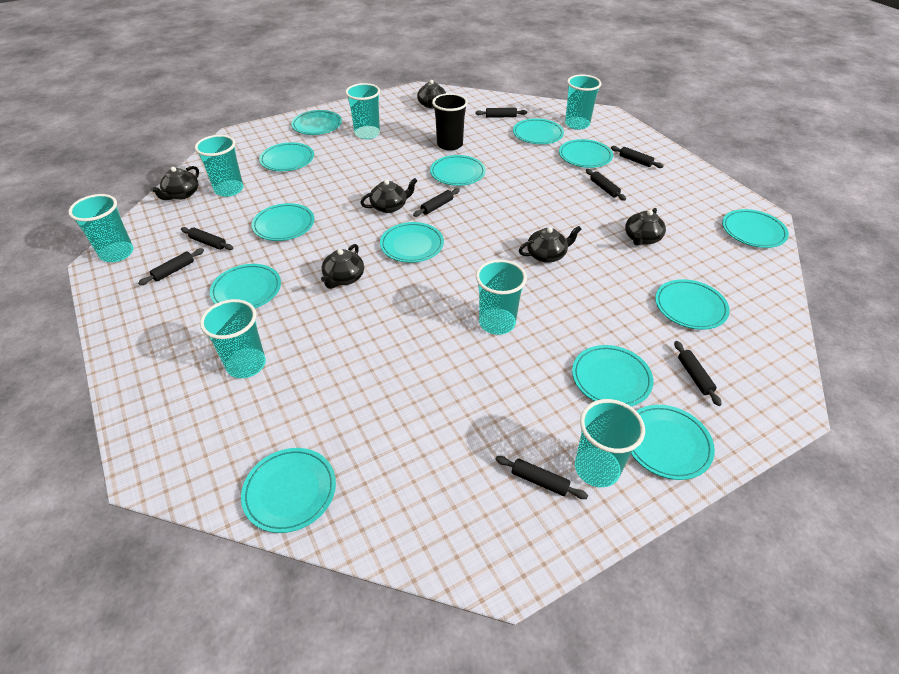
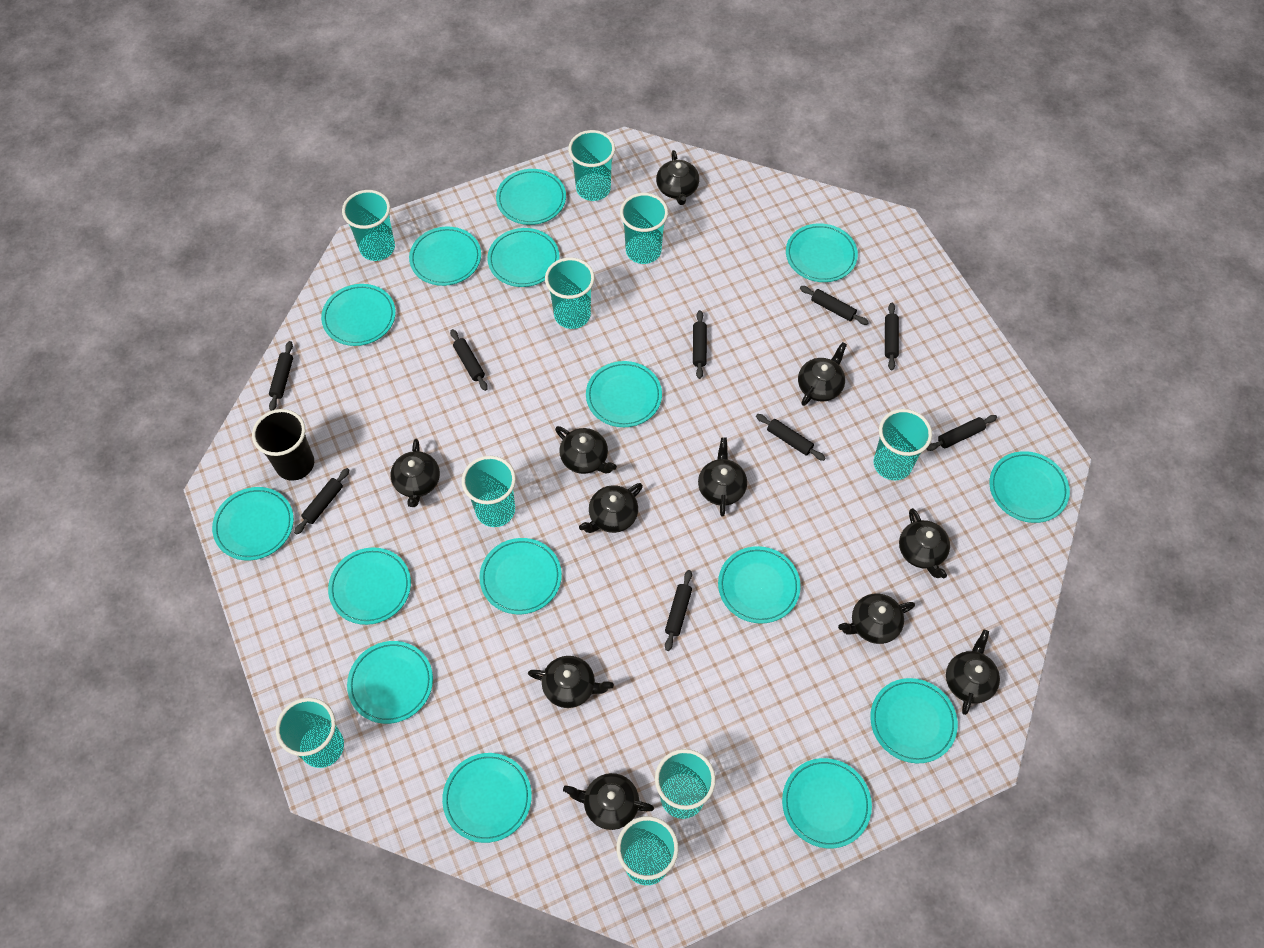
black rolling pin: [138,248,204,285] [181,227,234,250] [413,188,460,217] [476,108,527,118] [495,456,588,499] [586,169,626,201] [611,146,664,168] [674,341,722,406] = 8 -> [269,341,293,411] [294,468,349,535] [450,329,488,391] [665,570,692,651] [693,310,707,379] [756,414,825,461] [800,286,869,325] [885,303,899,370] [927,415,997,451] = 9
black teapot: [150,166,199,200] [321,244,364,289] [360,178,417,213] [417,80,446,108] [519,226,581,263] [625,208,666,246] = 6 -> [390,439,440,507] [528,656,614,708] [555,426,617,474] [563,773,654,830] [579,483,643,533] [656,150,699,205] [698,437,747,517] [798,342,847,406] [838,593,915,644] [899,508,950,578] [946,630,1000,715] = 11
turquoise cup: [68,194,133,262] [195,135,243,197] [200,299,266,378] [345,83,380,139] [476,260,527,335] [565,75,601,130] [575,399,645,487] = 7 -> [276,698,344,768] [342,190,395,261] [462,456,516,527] [545,257,595,329] [568,130,615,201] [617,816,679,885] [620,193,668,264] [655,749,716,819] [874,409,932,480] = 9
turquoise plate: [210,264,281,308] [241,448,336,533] [252,203,314,241] [259,142,314,171] [291,110,342,135] [380,222,444,263] [430,155,486,186] [513,118,564,144] [559,139,613,168] [572,345,653,406] [631,405,715,480] [655,279,730,330] [722,209,789,248] = 13 -> [212,487,294,560] [321,284,396,346] [328,547,411,625] [347,641,433,724] [409,227,481,286] [442,753,532,843] [479,538,562,614] [487,228,560,287] [496,169,566,225] [586,361,662,427] [718,546,801,623] [782,758,872,848] [786,223,858,282] [870,678,958,763] [989,451,1070,523] = 15

